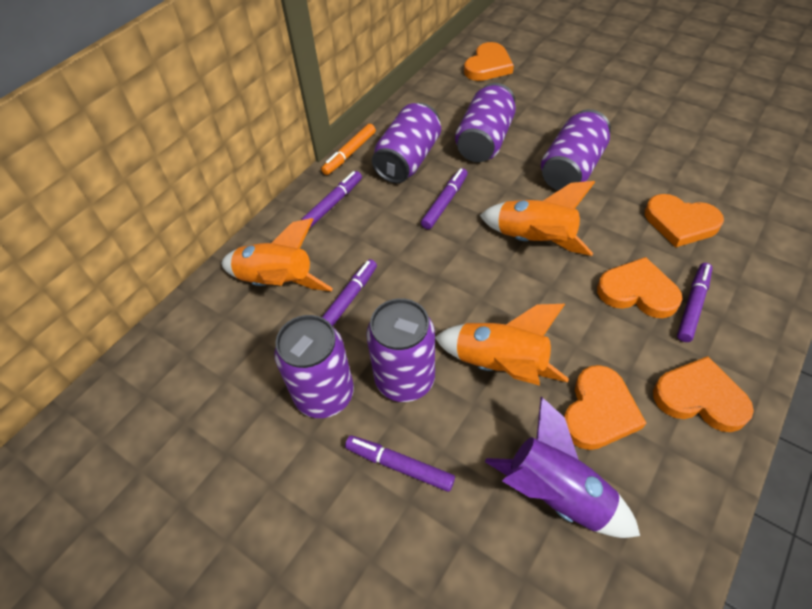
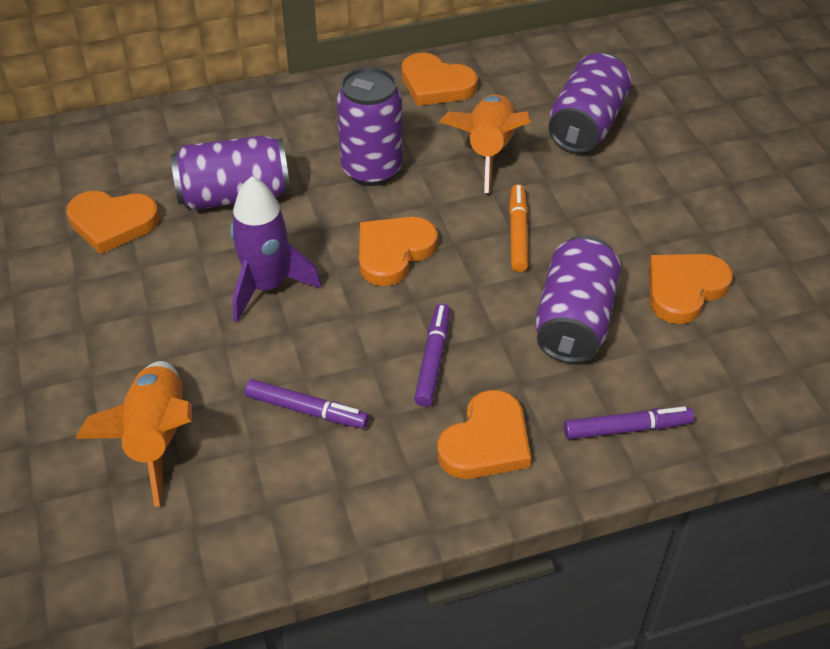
orange rocket: [221,218,333,291] [435,304,569,386] [480,181,595,256] = 3 -> [75,361,192,507] [439,94,531,193] = 2
purple can: [274,315,354,418] [366,298,435,402] [372,103,441,183] [455,83,516,162] [541,109,611,191] = 5 -> [171,135,290,210] [337,67,403,186] [535,235,621,363] [548,53,631,153] = 4
purple marker: [301,171,362,228] [322,259,377,327] [345,435,455,492] [421,168,468,229] [677,263,712,342] = 5 -> [245,379,369,429] [414,303,450,407] [564,407,694,439] = 3

